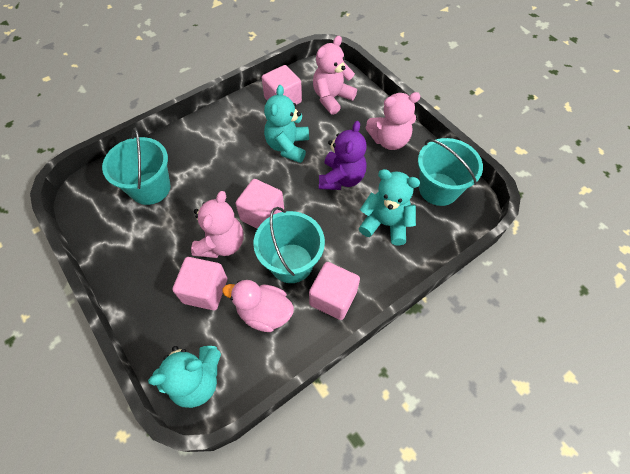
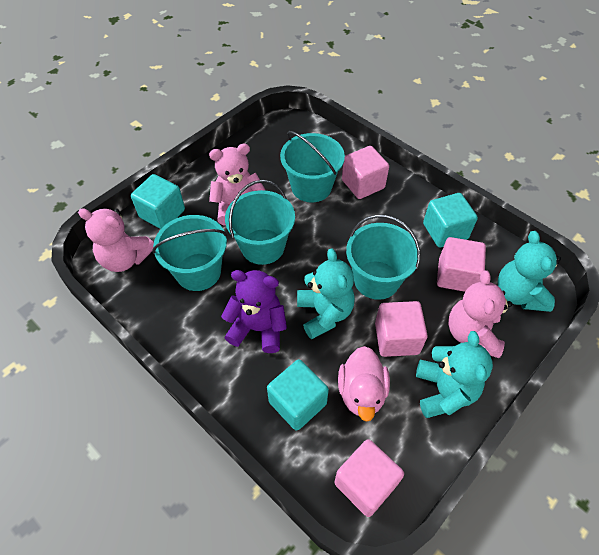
turquoise bucket: [102,128,170,205] [253,207,325,283] [418,138,483,206] = 3 -> [152,215,227,291] [225,180,295,265] [280,131,345,203] [346,215,420,300] = 4
turquoise cube: none = 0 -> [131,174,185,229] [267,360,329,431] [423,193,478,247] = 3

